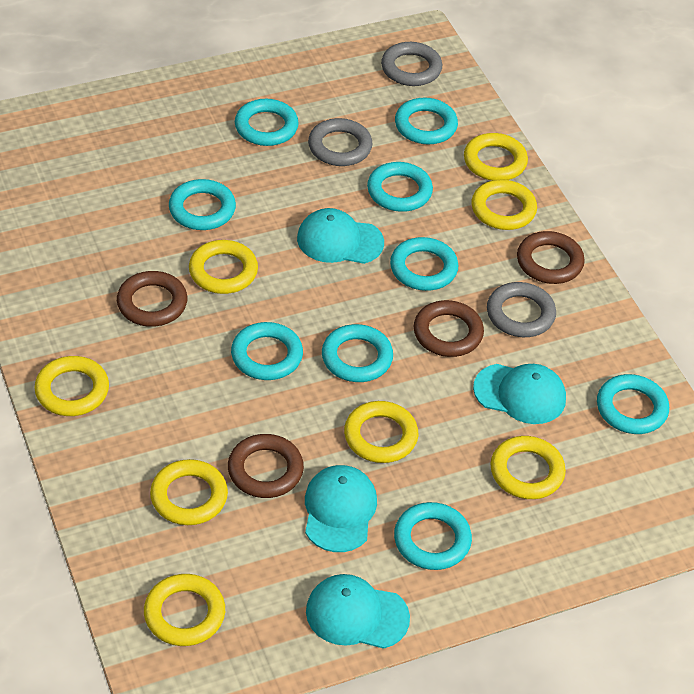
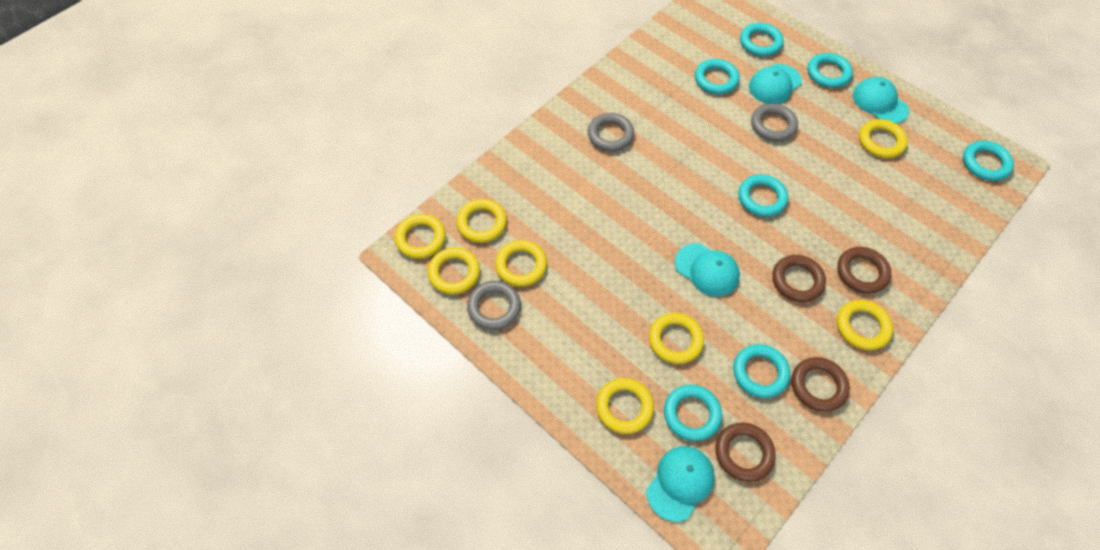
turquoise ring: [169,179,236,230] [231,322,303,380] [235,99,299,146] [322,324,393,382] [367,162,433,212] [390,237,458,291] [394,502,472,570] [395,98,458,145] [597,374,669,434] = 9 -> [664,385,722,441] [695,59,740,94] [733,344,790,398] [738,174,788,217] [740,23,784,56] [808,53,853,88] [963,141,1014,181] = 7

